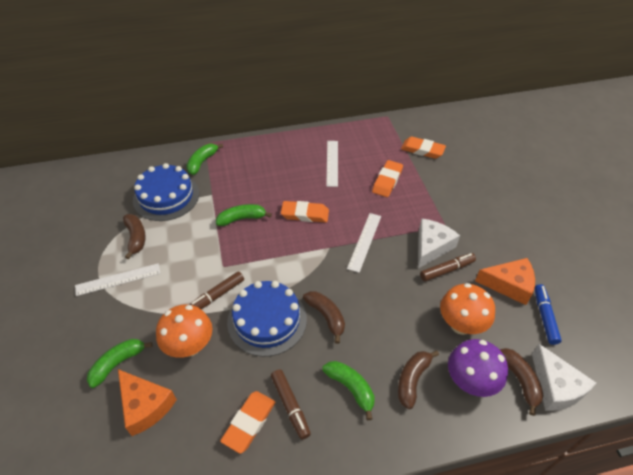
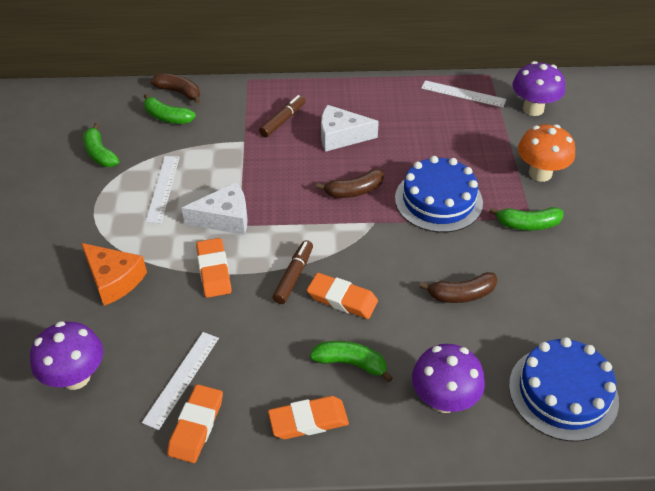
blue marker: [534,284,562,345] = 1 -> none = 0
brown banana: [123,214,146,259] [303,291,345,344] [398,350,439,409] [499,348,544,416] = 4 -> [150,74,200,104] [316,169,384,198] [420,272,497,303] = 3
brown marker: [189,271,244,309] [271,370,311,440] [420,253,476,282] = 3 -> [259,95,305,138] [273,240,313,304] = 2
orange cheese: [118,369,177,436] [475,258,535,305] = 2 -> [81,243,147,306] = 1
orange mushroom: [156,305,212,358] [440,283,495,335] = 2 -> [518,124,575,182] = 1
purple mushroom: [448,339,508,397] = 1 -> [30,321,103,390] [412,344,485,413] [513,61,565,116] = 3

